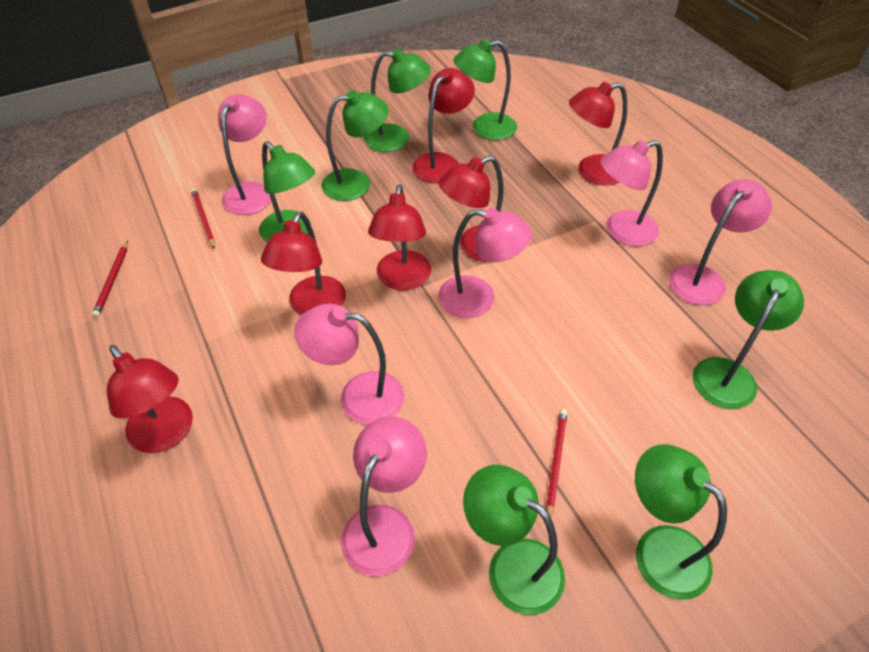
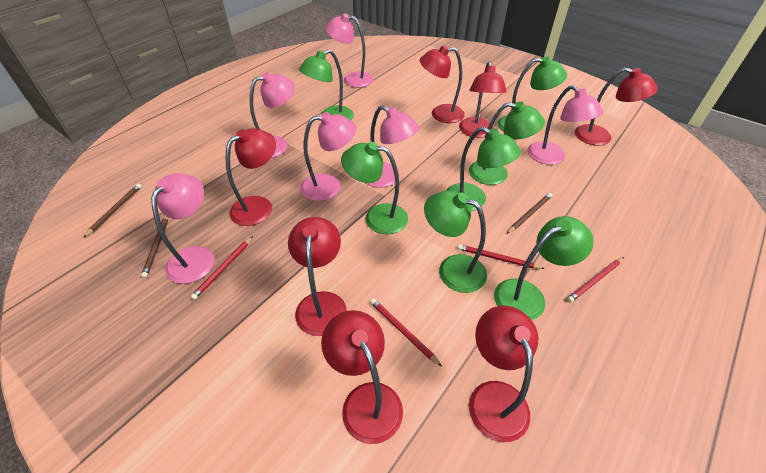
brown pencil: none = 0 -> [83,184,141,238] [141,216,168,278] [507,193,552,234] = 3
red lamp: [107,345,193,453] [261,211,346,315] [368,184,431,290] [412,68,475,183] [439,156,504,262] [569,82,627,186] = 6 -> [226,128,276,226] [288,217,347,336] [321,310,403,444] [420,45,465,123] [459,61,507,138] [469,306,538,442] [575,68,658,146] = 7
red pencil: [92,240,128,318] [191,188,215,249] [546,409,567,517] = 3 -> [190,236,253,300] [370,299,442,366] [458,244,545,269] [567,257,624,303] = 4

